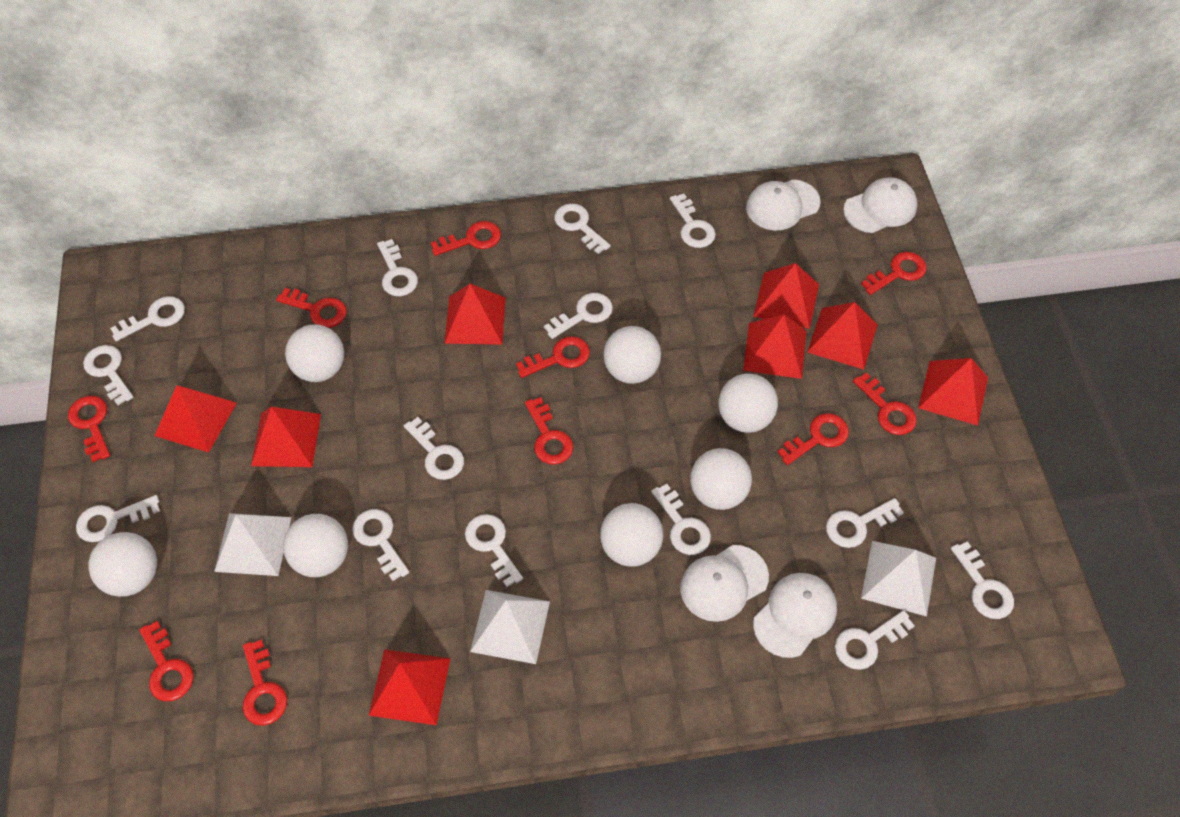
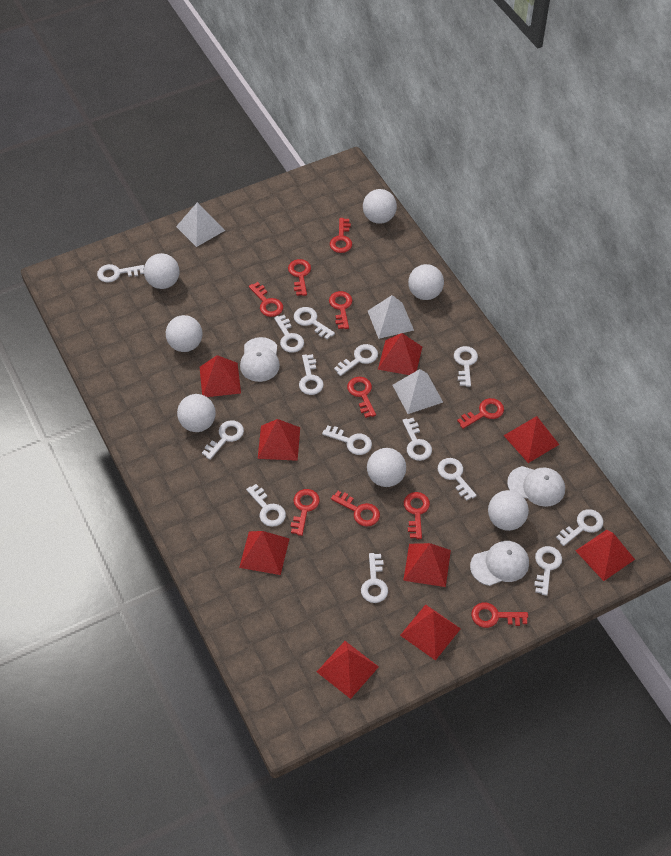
red pyramid: [155,385,237,452] [251,407,321,467] [368,649,450,725] [444,284,506,345] [743,315,806,379] [753,263,819,329] [807,302,878,370] [918,358,988,426] = 8 -> [200,355,241,397] [239,531,290,575] [258,419,300,461] [317,641,379,699] [378,333,422,375] [400,604,461,661] [403,543,451,587] [503,416,559,463] [576,530,635,581] = 9
white cap: [680,545,769,622] [746,179,821,230] [753,573,837,658] [843,177,917,233] = 4 -> [240,337,280,382] [470,541,529,586] [507,466,565,507] = 3

